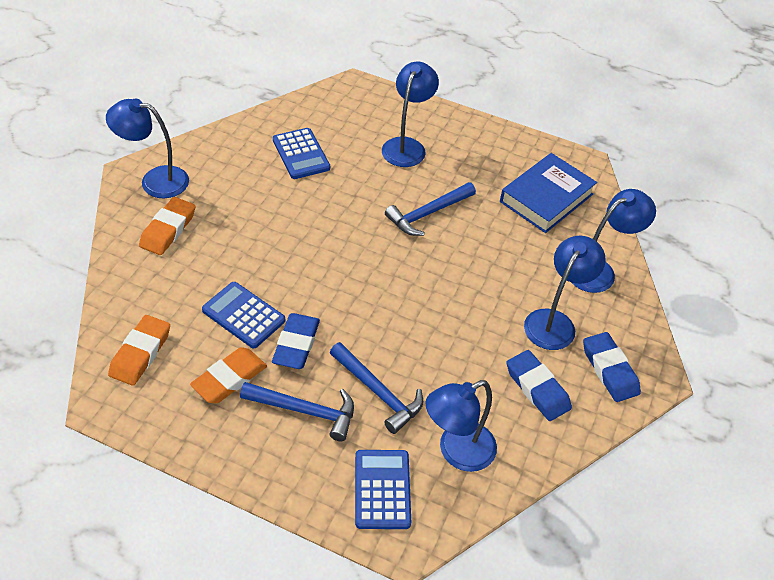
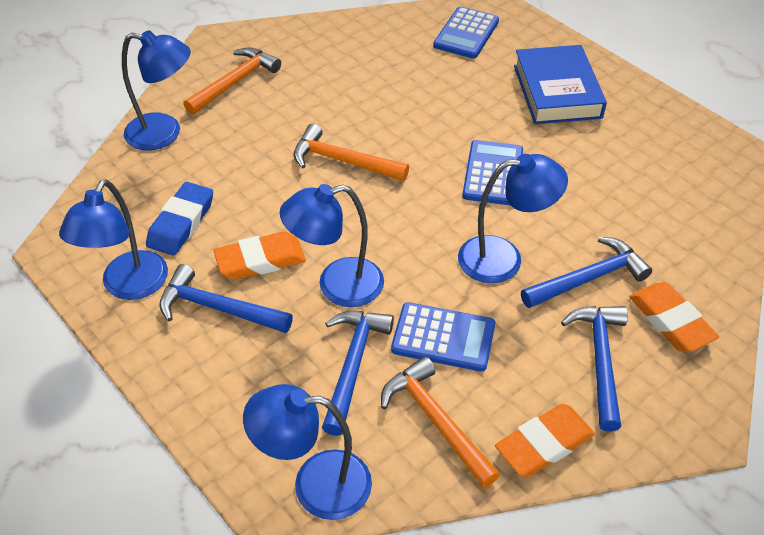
blue eraser: [272,313,320,369] [507,350,572,421] [583,332,641,402] = 3 -> [146,182,213,255] = 1
blue hammer: [240,382,354,441] [330,342,423,434] [385,182,476,236] = 3 -> [159,264,293,333] [322,311,394,436] [521,237,652,308] [561,306,628,432] = 4
orange hammer: none = 0 -> [183,47,281,115] [294,124,409,181] [381,356,500,488] = 3

